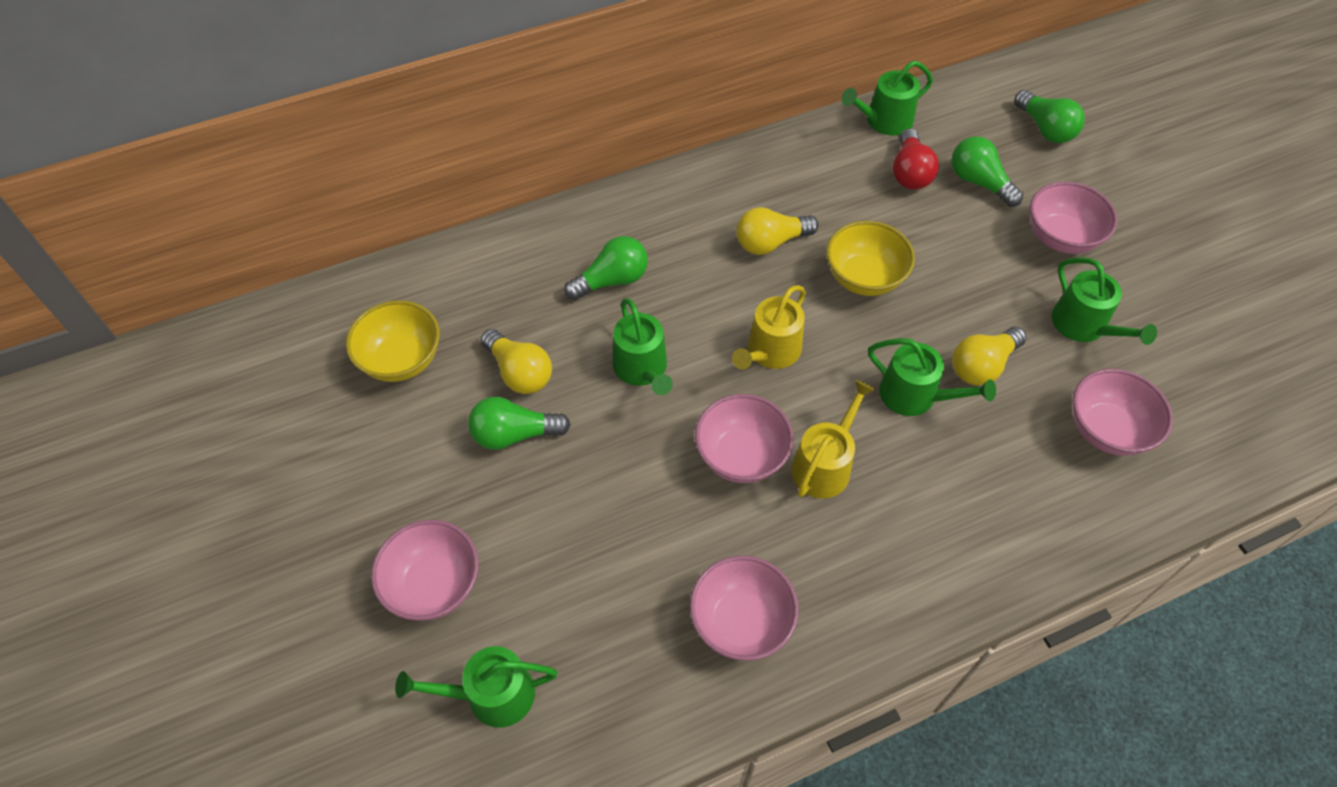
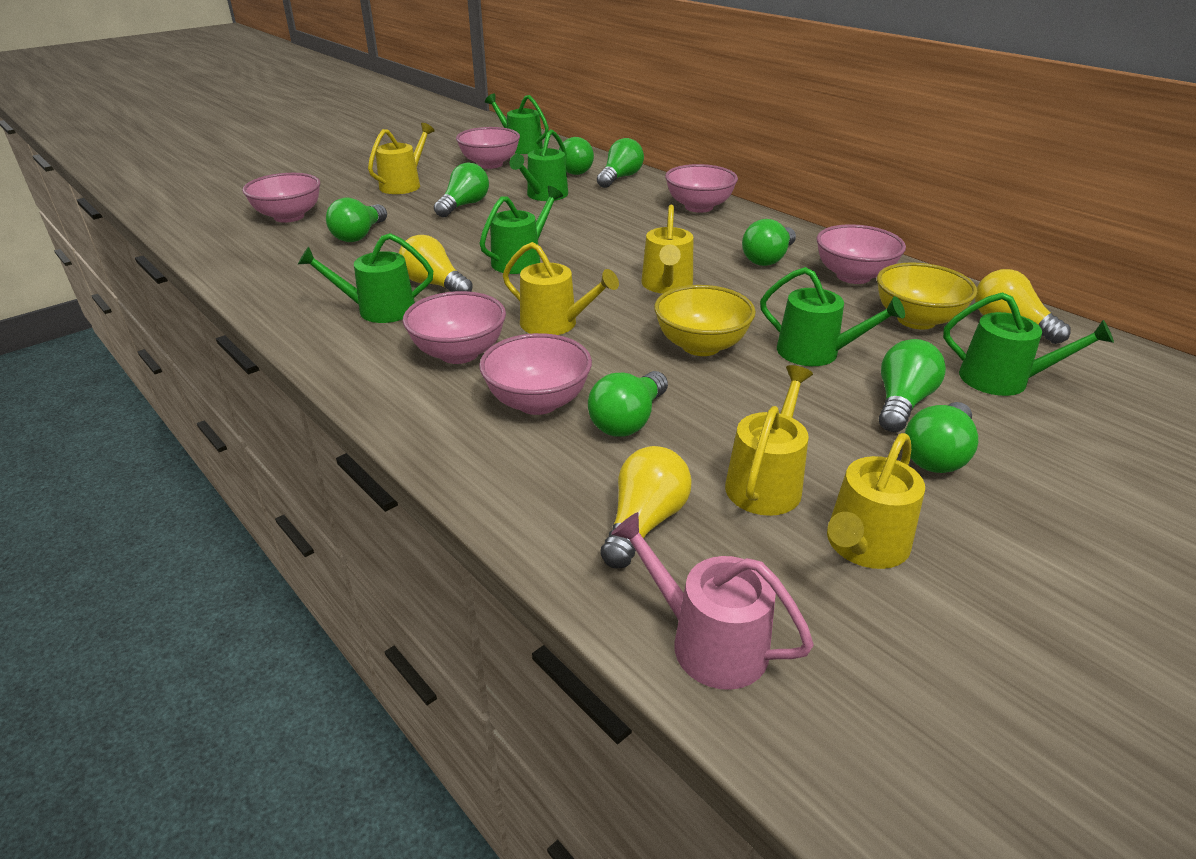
green light bulb: [468,397,571,450] [564,236,648,300] [951,136,1023,207] [1014,90,1085,143] = 4 -> [326,198,387,242] [434,163,489,217] [559,137,594,175] [588,371,668,436] [597,138,644,188] [742,219,796,266] [879,339,946,432] [905,402,978,473] = 8
green watering can: [395,646,557,728] [613,298,673,395] [841,61,933,136] [868,338,996,416] [1052,257,1157,345] = 5 -> [298,233,433,323] [480,186,563,274] [485,93,549,154] [509,129,568,201] [760,267,905,366] [943,292,1114,396] = 6
pink bowl: [371,520,479,621] [690,555,799,661] [695,394,794,483] [1030,182,1118,254] [1073,368,1173,456] = 5 -> [242,173,320,223] [403,291,506,364] [456,127,520,169] [479,333,592,415] [665,164,738,213] [817,224,906,284] = 6
pink watering can: none = 0 -> [611,512,814,690] = 1
red light bulb: [893,128,939,190] = 1 -> none = 0
yellow watering can: [732,285,806,370] [792,380,875,498] = 2 -> [368,123,435,194] [503,242,619,335] [641,205,693,294] [725,365,813,516] [827,433,925,569] = 5

